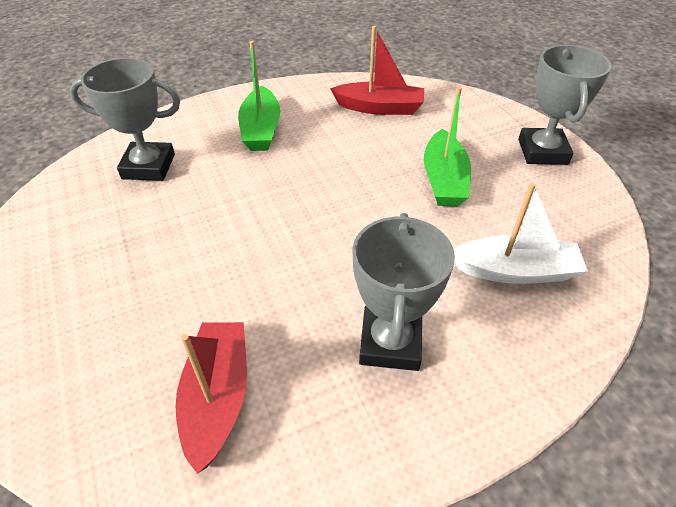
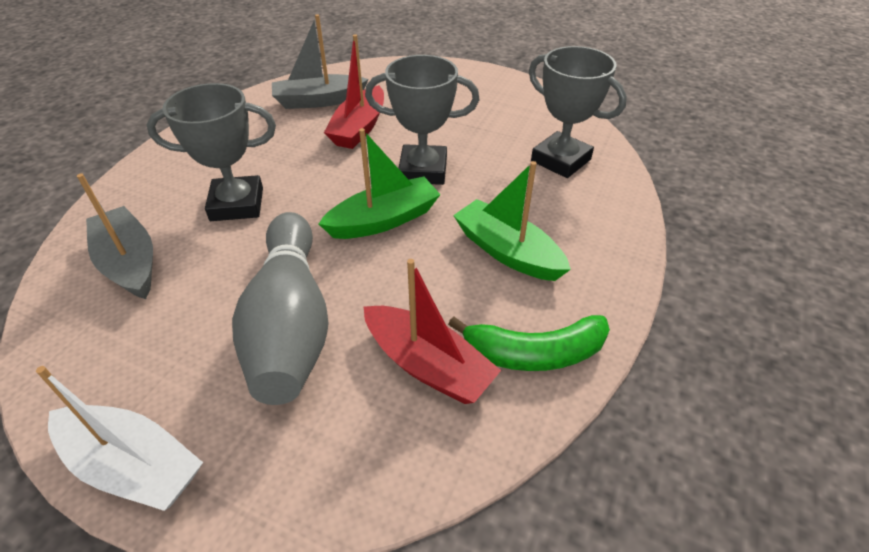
green banana: none = 0 -> [448,315,610,371] = 1
grey boat: none = 0 -> [77,173,153,299] [272,14,369,109] = 2
grey bowling pin: none = 0 -> [232,212,329,405] = 1

